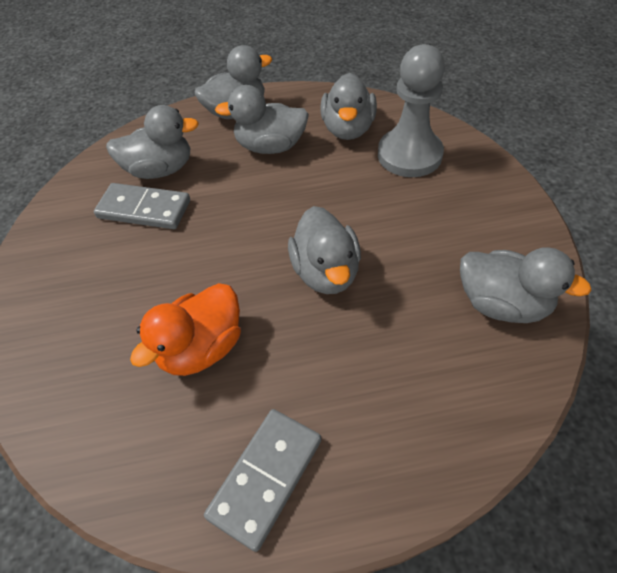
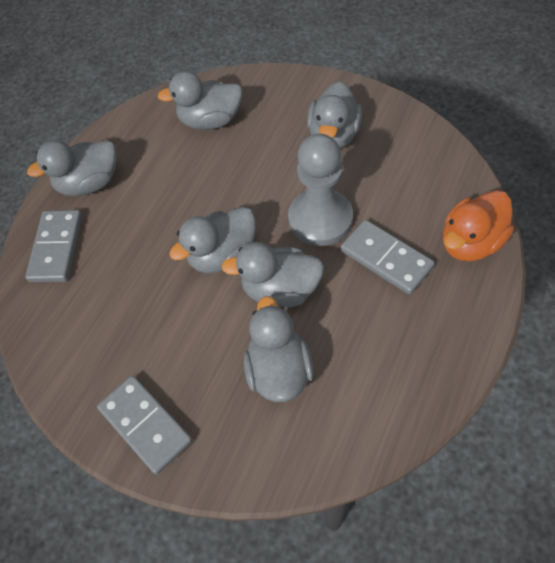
grey domino: [94,183,190,229] [204,409,321,552] = 2 -> [25,210,82,282] [97,376,193,475] [341,220,435,295] = 3

